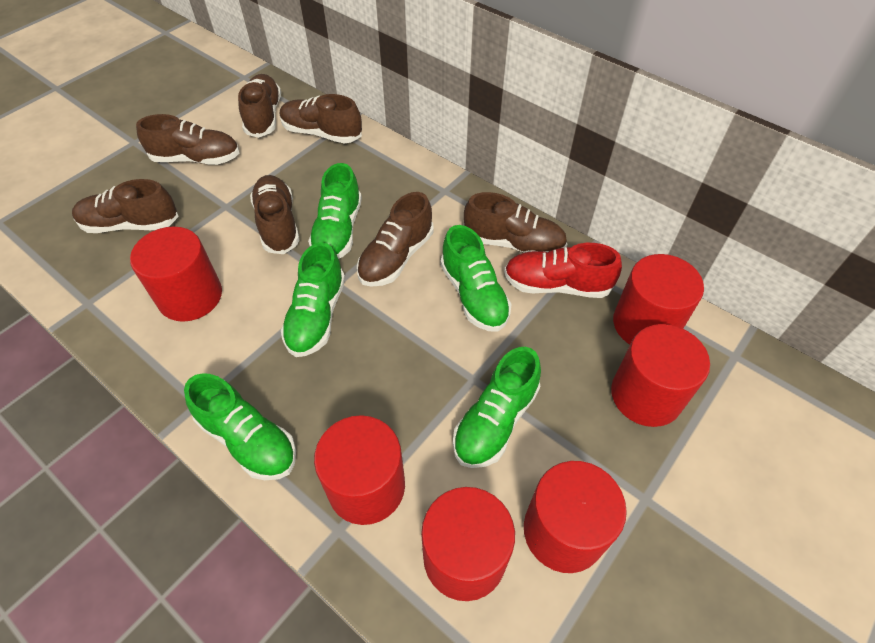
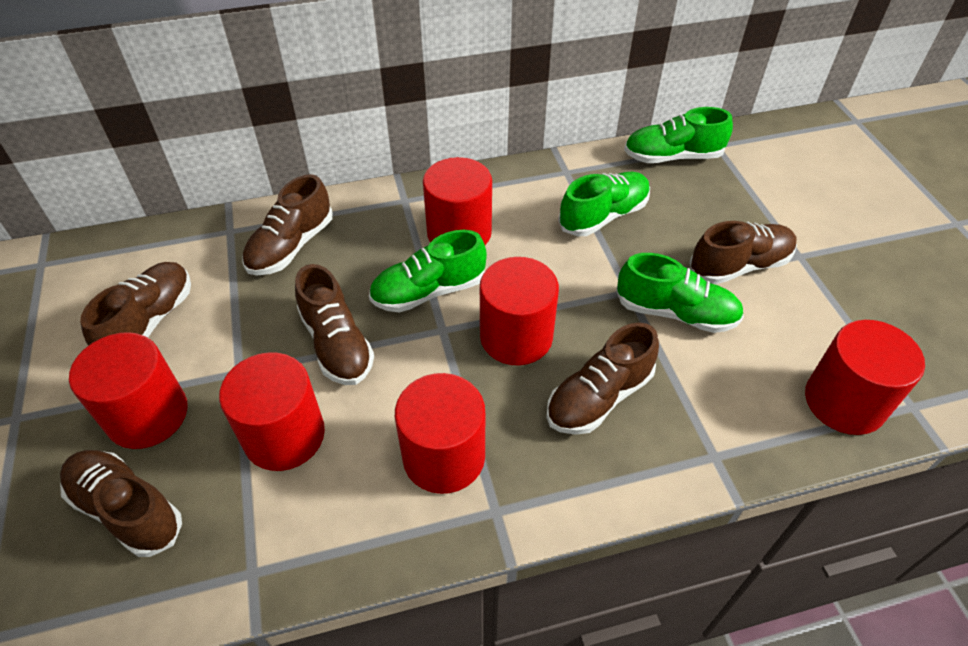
brown shoe: [72,179,179,233] [136,114,239,165] [238,74,281,138] [250,175,300,254] [280,94,362,144] [357,192,434,287] [464,192,567,253] = 7 -> [60,450,182,557] [80,262,191,346] [242,174,333,275] [295,264,374,385] [546,323,659,435] [690,221,797,284] = 6
green shoe: [184,373,296,480] [281,242,345,357] [308,163,362,259] [441,225,512,332] [453,347,541,468] = 5 -> [369,230,487,313] [558,172,650,236] [616,253,744,333] [624,107,733,163] = 4
red shoe: [504,243,622,298] = 1 -> none = 0

